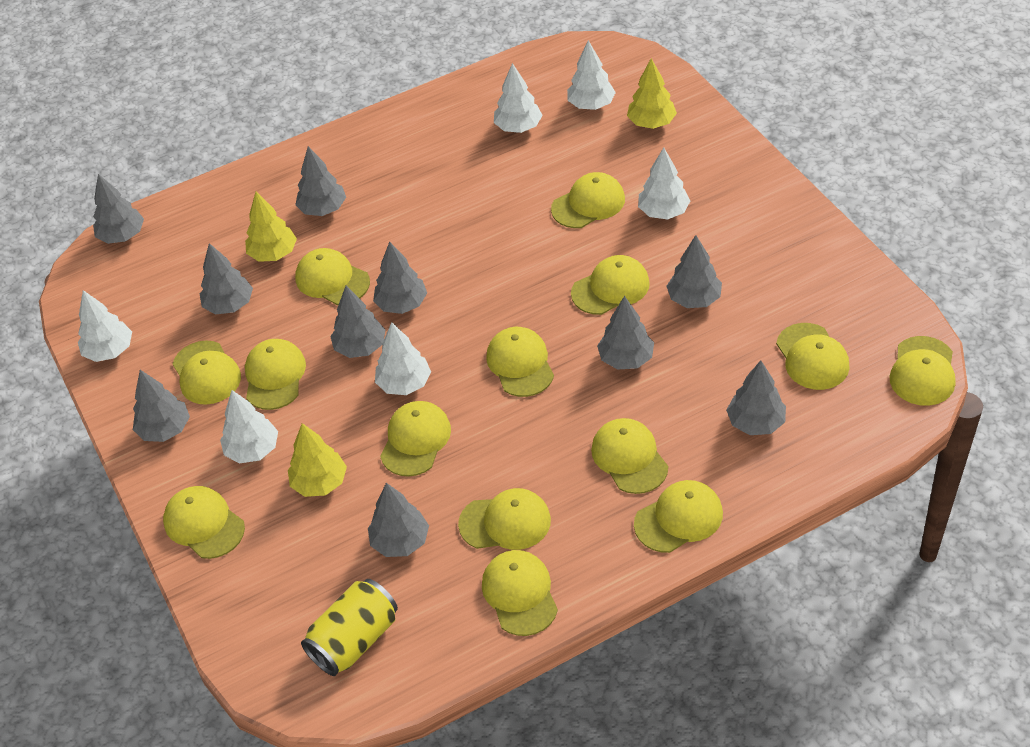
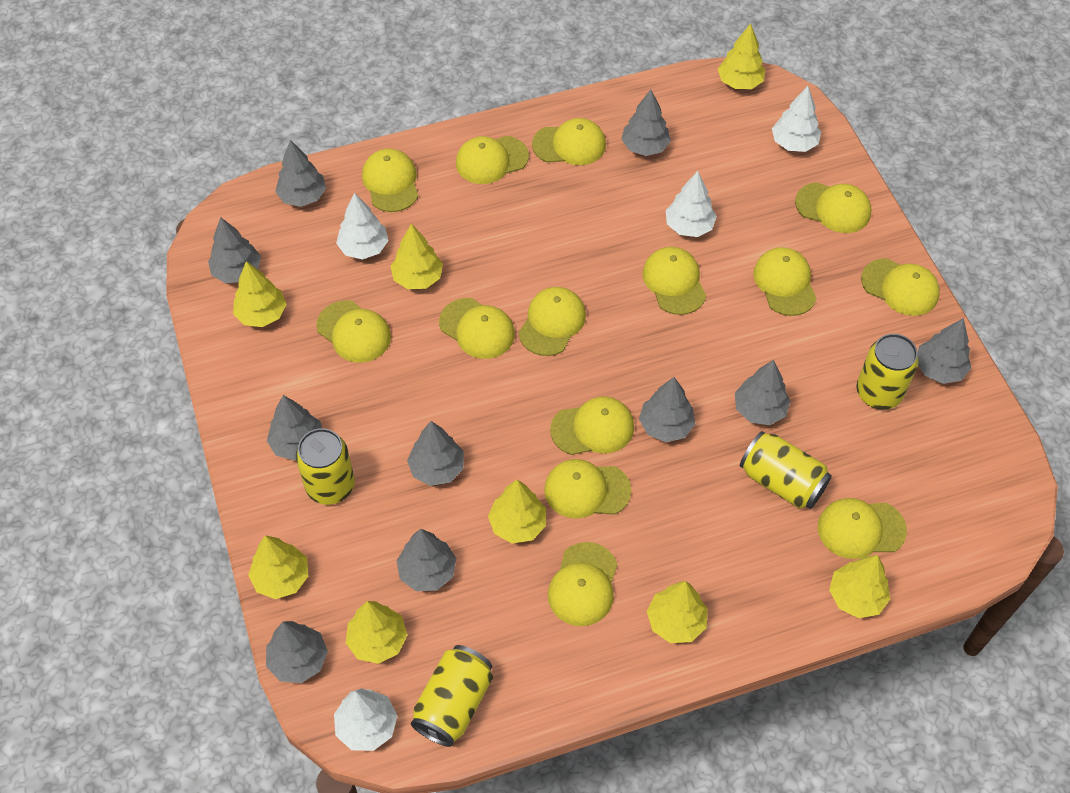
white tree: [78,290,132,362] [220,390,278,463] [375,322,431,395] [494,63,543,133] [567,40,616,110] [638,147,690,220] = 6 -> [334,688,398,751] [336,193,388,260] [666,171,717,237] [772,86,821,152] = 4
yellow can: [301,579,398,676] = 1 -> [296,428,355,505] [411,645,493,747] [740,431,832,509] [856,334,919,409] = 4
yellow tree: [245,192,297,262] [288,423,347,497] [627,58,677,129] = 3 -> [233,261,286,327] [248,535,308,599] [346,601,407,664] [391,224,443,289] [488,480,546,543] [647,581,708,643] [718,23,765,89] [829,555,890,618] = 8

